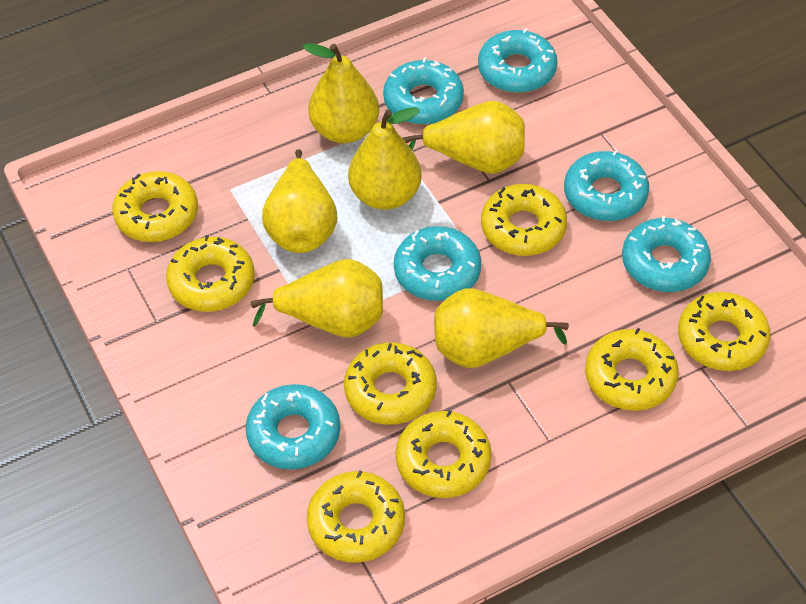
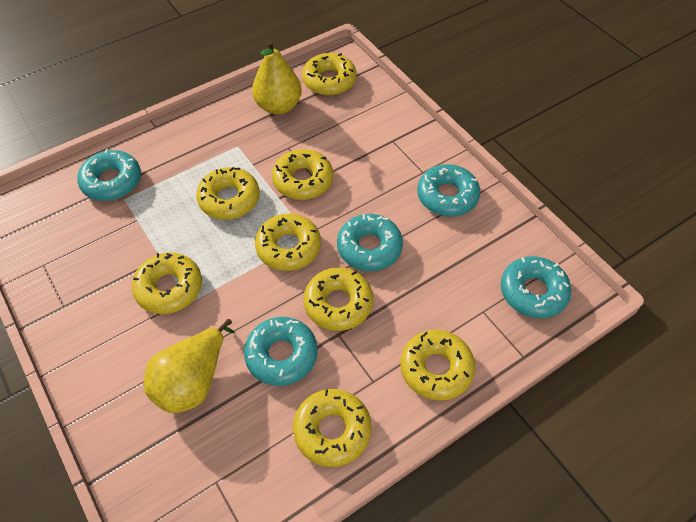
turquoise donut: [246,384,340,469] [383,57,464,125] [394,226,481,301] [478,28,557,93] [564,150,649,221] [622,216,711,292] = 6 -> [77,149,141,201] [244,317,318,386] [337,214,403,271] [417,164,480,217] [501,256,571,318] = 5
yellow pear: [251,259,383,337] [262,149,337,253] [303,43,379,143] [348,107,422,210] [403,101,525,174] [434,288,569,368] = 6 -> [144,319,234,413] [252,40,302,114] = 2

